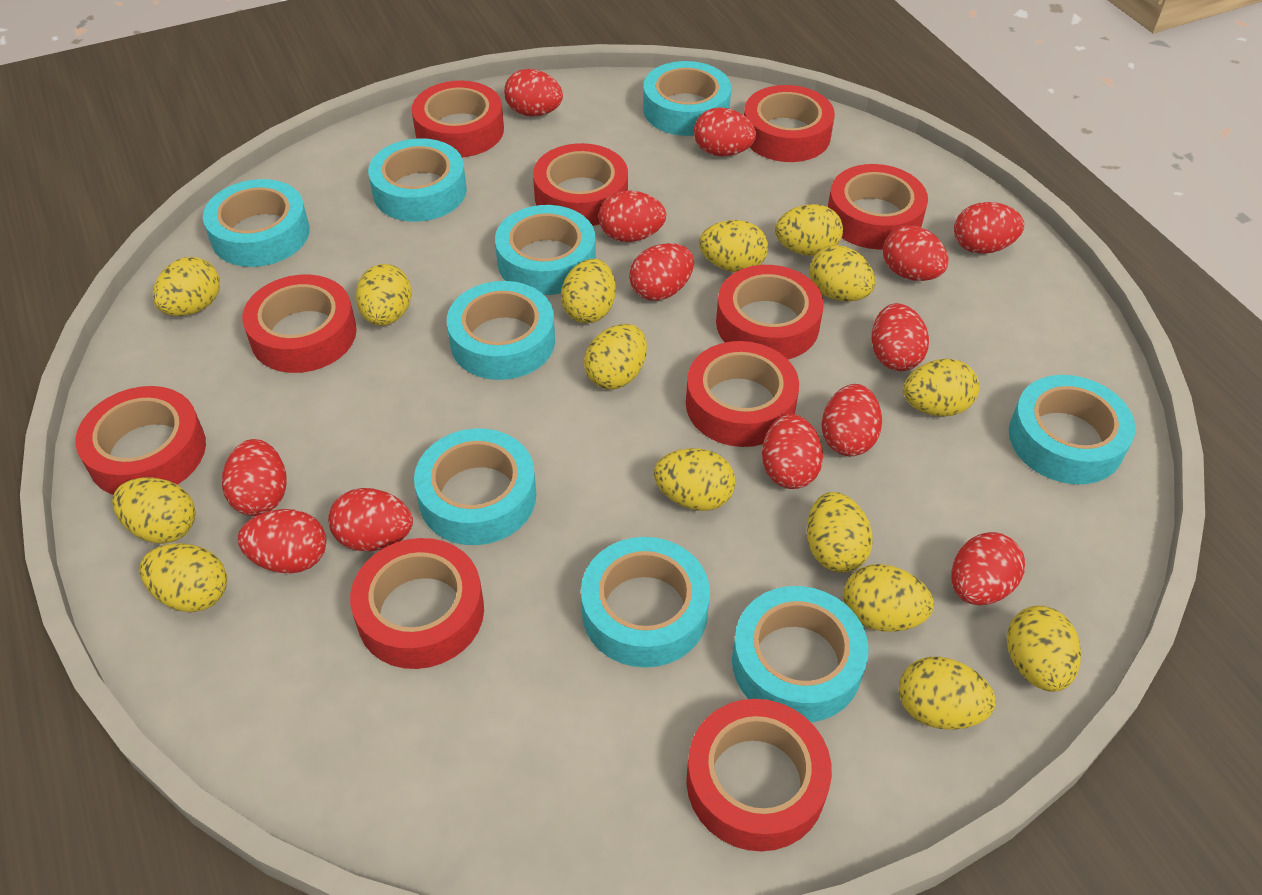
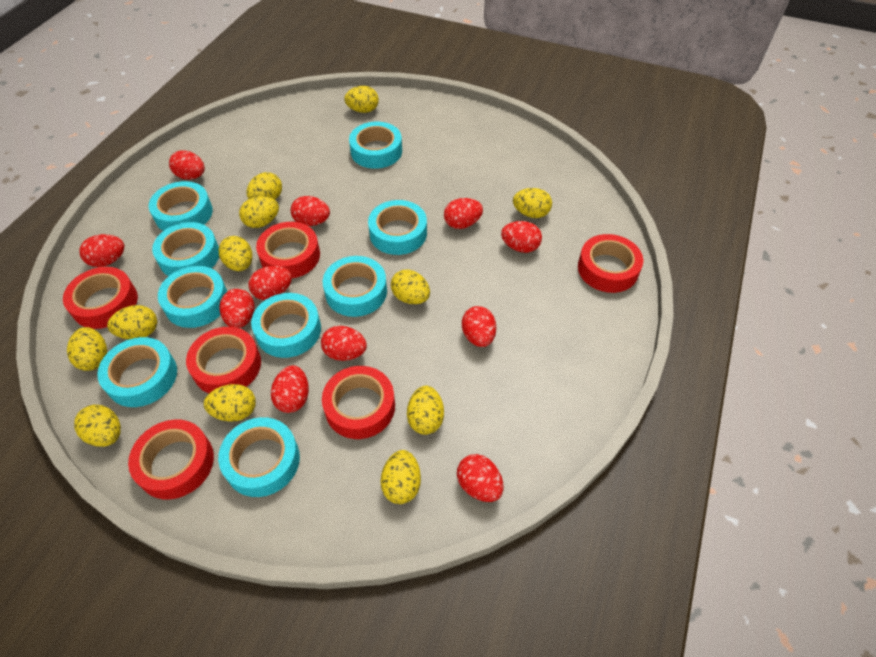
red egg: [222,439,287,516] [238,509,326,573] [328,488,413,551] [504,69,563,117] [599,191,666,242] [629,243,694,301] [694,107,756,156] [762,414,823,489] [822,384,882,456] [872,303,929,371] [883,225,949,281] [951,532,1025,605] [954,202,1024,254] = 13 -> [79,234,124,267] [169,150,205,180] [219,289,255,328] [248,266,292,300] [271,365,309,413] [291,196,330,226] [321,326,367,361] [444,198,483,229] [457,454,504,502] [462,306,496,347] [501,221,542,253] = 11
red tape: [75,386,206,495] [242,274,357,373] [350,538,484,669] [412,81,504,157] [533,143,628,226] [686,341,799,447] [686,699,832,851] [716,265,824,360] [744,85,835,162] [828,164,928,250] = 10 -> [63,267,138,329] [128,420,214,499] [186,327,261,393] [256,222,320,278] [322,366,395,439] [578,234,643,293] = 6
yellow egg: [112,477,196,544] [139,543,227,612] [153,257,220,316] [356,264,412,326] [561,259,616,323] [584,324,647,389] [654,448,735,511] [699,220,768,272] [775,204,843,256] [807,492,873,572] [809,245,875,302] [843,564,934,632] [899,657,996,730] [903,359,979,417] [1007,606,1081,692] = 15 -> [67,327,107,371] [74,405,121,447] [107,305,157,339] [204,384,256,422] [219,236,252,271] [239,196,279,228] [246,172,282,200] [344,86,379,113] [380,450,421,504] [391,270,430,304] [407,386,444,435] [513,188,552,218] = 12

